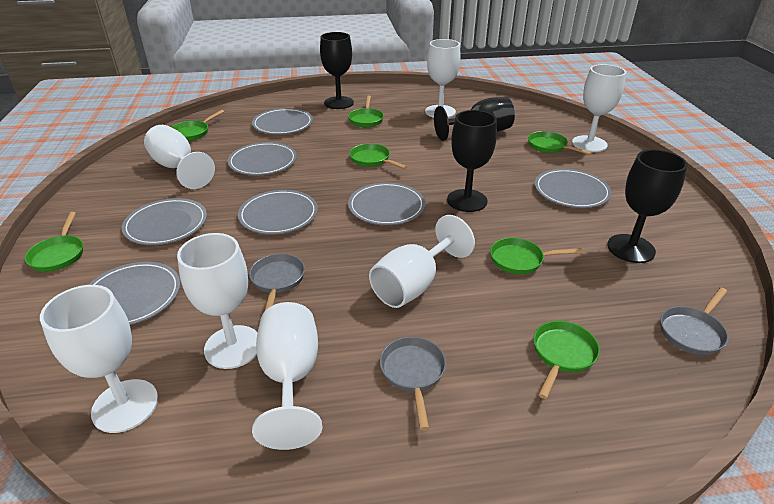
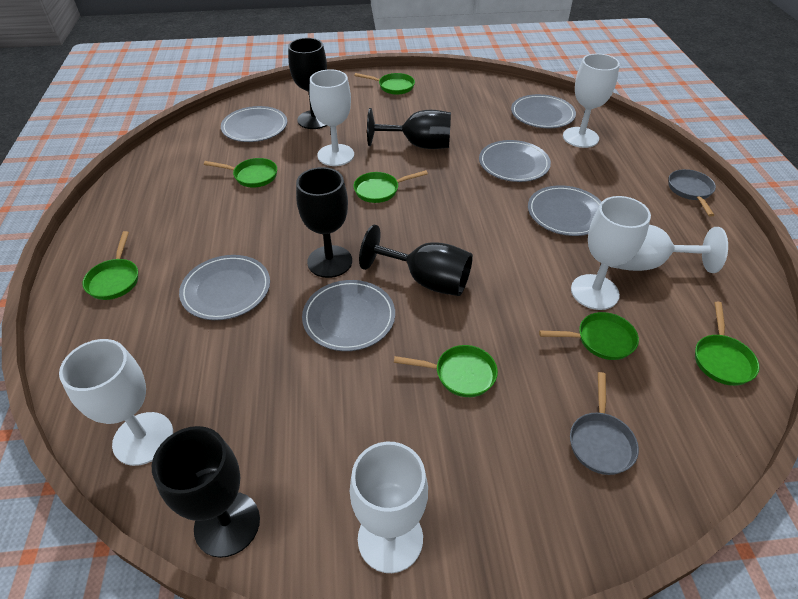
black goblet: [320,32,354,109] [434,97,515,141] [447,110,497,212] [607,149,688,263] = 4 -> [152,426,260,558] [288,38,327,129] [296,167,352,278] [359,225,473,296] [367,108,451,149] = 5
grey pan: [249,254,305,312] [380,337,446,430] [660,287,729,355] = 3 -> [570,372,639,475] [669,169,716,217] = 2
grey plate: [88,262,180,325] [122,198,207,245] [228,142,297,175] [238,190,318,234] [252,108,313,135] [348,182,425,225] [535,169,612,208] = 7 -> [179,255,270,320] [221,106,287,142] [302,280,395,351] [479,140,551,182] [511,94,576,128] [528,185,601,236] = 6
white goblet: [40,285,158,433] [144,125,215,189] [177,233,258,369] [252,302,322,450] [369,215,475,308] [425,39,461,118] [572,64,626,152] = 7 -> [59,339,173,466] [309,69,354,166] [350,442,428,573] [563,54,620,148] [571,196,651,310] [610,225,728,273] = 6

